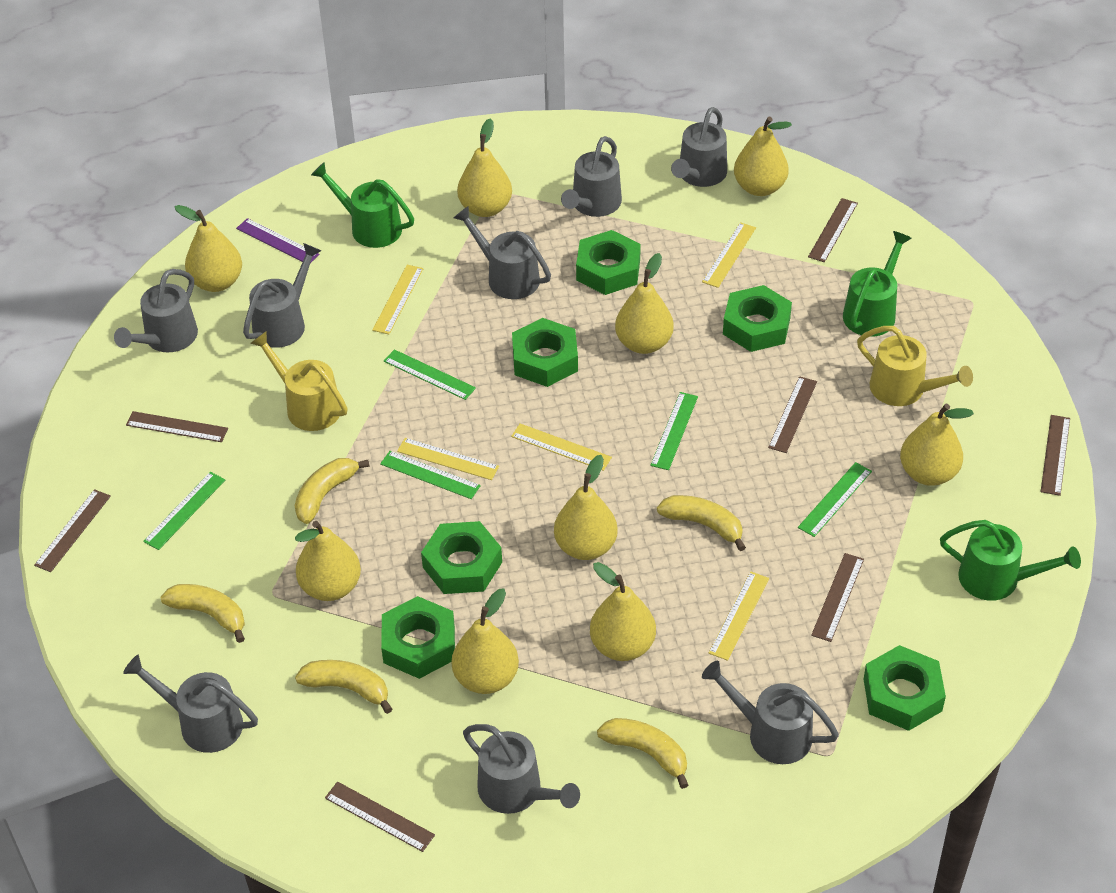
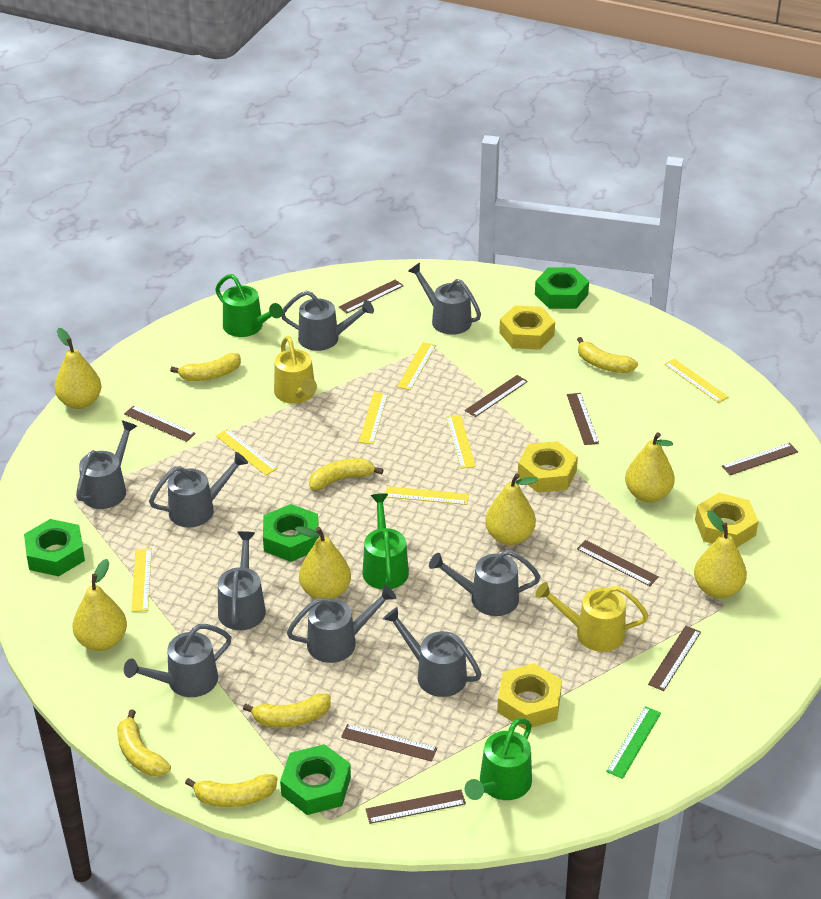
brown ruler: [34,489,111,572] [126,411,228,442] [325,781,435,852] [768,376,817,453] [808,198,858,262] [811,553,864,642] [1041,415,1070,496] = 7 -> [124,406,196,442] [339,280,404,313] [341,724,437,762] [365,790,466,824] [465,375,528,417] [567,393,599,445] [577,540,658,586] [648,626,701,691] [722,443,798,475] = 9
green nut: [381,596,455,679] [421,521,502,594] [512,318,578,387] [576,230,641,295] [723,285,792,352] [864,645,946,731] = 6 -> [24,519,85,576] [263,504,319,562] [280,744,351,815] [535,267,589,309] = 4
green ruler: [143,472,225,550] [380,451,481,499] [384,349,476,400] [650,392,698,470] [798,462,872,537] = 5 -> [606,706,661,779] = 1
grey watering can: [114,269,198,352] [123,655,258,753] [243,243,321,348] [454,206,551,299] [463,724,580,814] [561,136,622,217] [671,107,727,187] [702,661,839,764] = 8 -> [76,420,137,509] [124,624,232,697] [149,452,248,527] [218,531,266,630] [281,291,374,351] [287,585,396,663] [383,607,481,697] [408,263,481,335] [429,550,541,616] = 9
purple ruler: [236,218,320,262] = 1 -> none = 0
yellow banana: [160,584,245,643] [295,458,369,524] [295,660,392,714] [597,718,688,789] [657,495,746,551] = 5 -> [117,709,171,776] [170,353,241,381] [185,774,277,807] [243,693,331,728] [309,458,384,490] [577,337,638,373] = 6
yellow nut: none = 0 -> [497,663,562,729] [499,305,555,350] [518,441,578,493] [695,493,759,547] = 4
yellow pear: [175,205,242,292] [295,521,361,601] [452,589,519,694] [457,118,512,217] [554,455,618,560] [590,562,656,661] [615,253,674,354] [734,117,792,196] [900,404,974,486] = 9 -> [54,328,102,409] [72,559,127,651] [295,526,351,599] [485,473,538,545] [625,432,675,502] [694,510,747,598] = 6
yellow ruler: [372,265,423,334] [397,438,499,480] [511,423,612,471] [702,222,756,288] [709,571,769,661] = 5 -> [131,548,152,612] [216,429,278,475] [359,392,388,444] [385,486,469,505] [397,342,436,390] [446,415,476,469] [664,359,728,403] = 7

